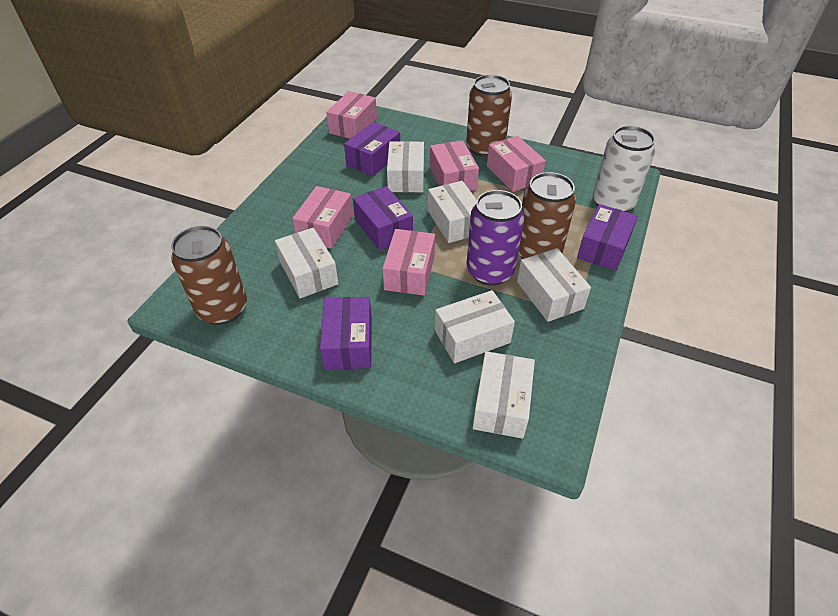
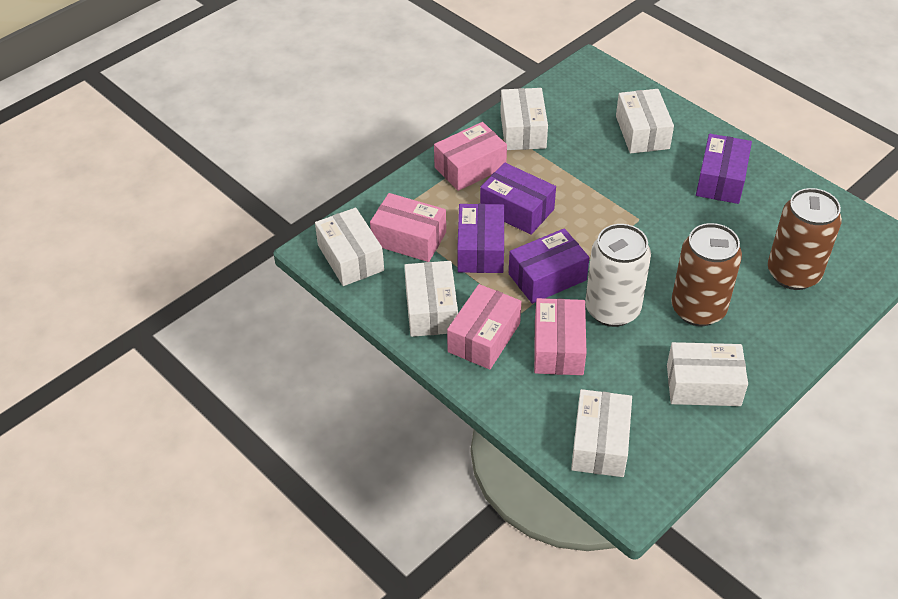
brown can: [171,226,247,325] [466,75,512,157] [518,172,576,259] = 3 -> [671,223,742,326] [768,188,842,290] = 2
pink box: [292,186,353,249] [326,91,377,139] [382,229,435,296] [430,140,479,191] [487,136,546,192] = 5 -> [370,193,446,262] [434,122,507,191] [447,284,521,369] [534,298,587,375] = 4
purple can: [467,190,525,286] = 1 -> none = 0

